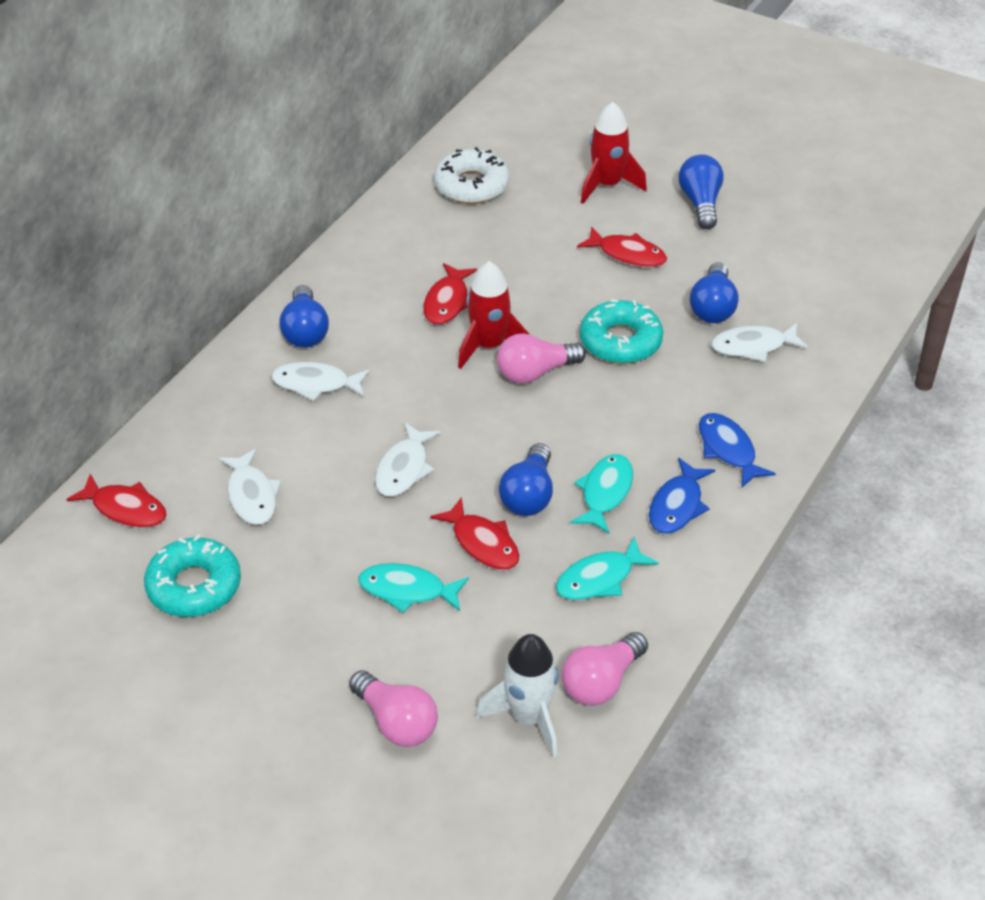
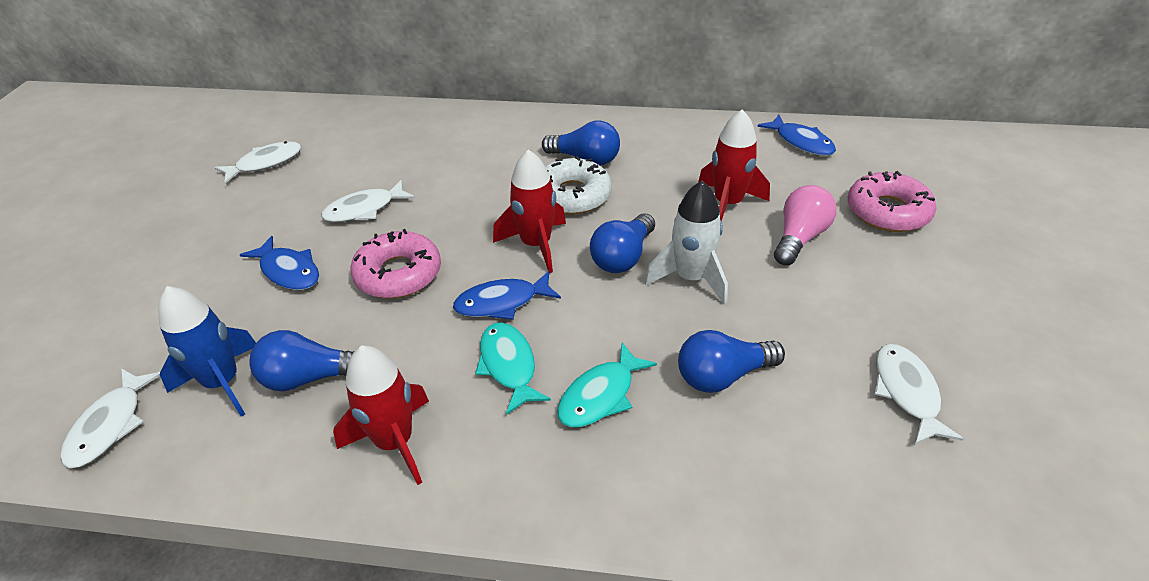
blue fish: [649,458,715,534] [699,413,776,487] = 2 -> [240,236,319,290] [453,271,561,320] [757,115,836,156] = 3
blue rocket: none = 0 -> [158,286,256,417] = 1
pink donut: none = 0 -> [350,229,441,298] [848,171,937,232] = 2
pink light bulb: [349,670,438,747] [497,333,586,384] [562,632,648,706] = 3 -> [774,185,837,265] = 1
red fish: [66,474,167,528] [423,263,477,325] [430,497,519,570] [577,226,667,267] = 4 -> none = 0
red rocket: [458,261,530,369] [581,102,647,204] = 2 -> [333,346,429,485] [493,149,566,273] [698,110,770,222] = 3
turquoise donut: [144,535,241,617] [580,299,663,364] = 2 -> none = 0
turquoise fish: [358,563,469,613] [556,537,659,600] [571,454,633,533] = 3 -> [475,322,551,415] [557,342,657,427] = 2

